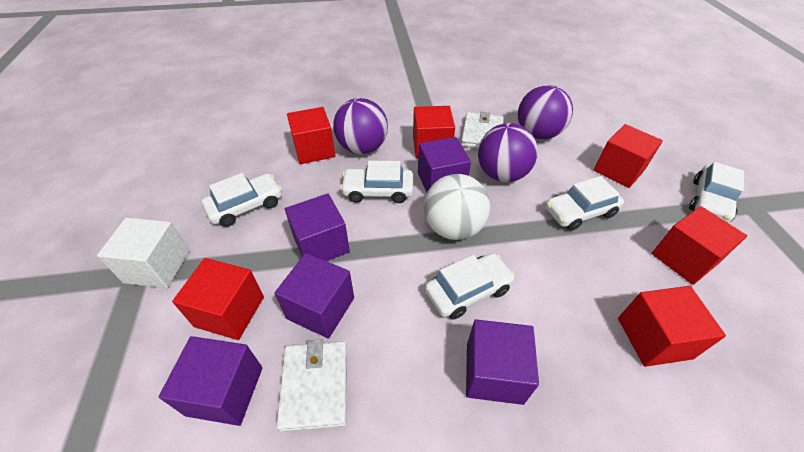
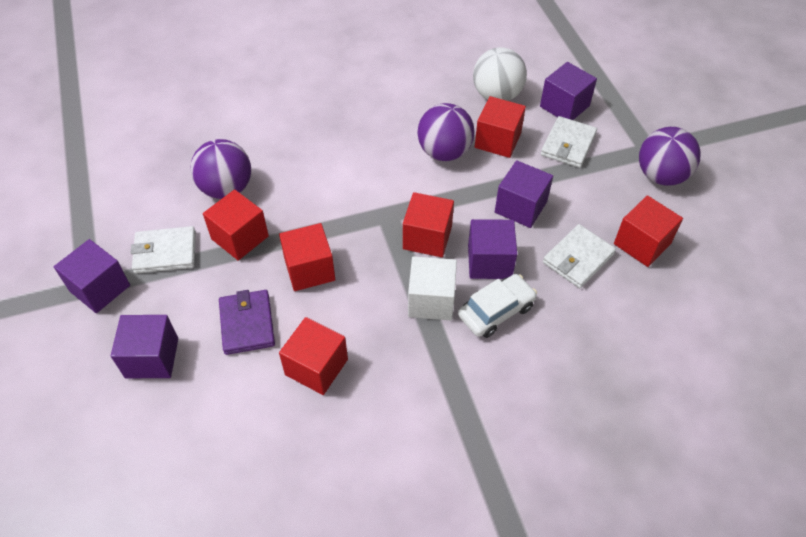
purple wallet: none = 0 -> [219,290,275,355] = 1
white car: [202,173,282,227] [340,160,413,203] [425,253,515,319] [545,176,624,231] [689,162,744,223] = 5 -> [458,274,537,338] = 1
white wallet: [276,339,347,432] [461,111,504,148] = 2 -> [130,226,196,274] [541,116,597,168] [543,224,616,288] = 3

